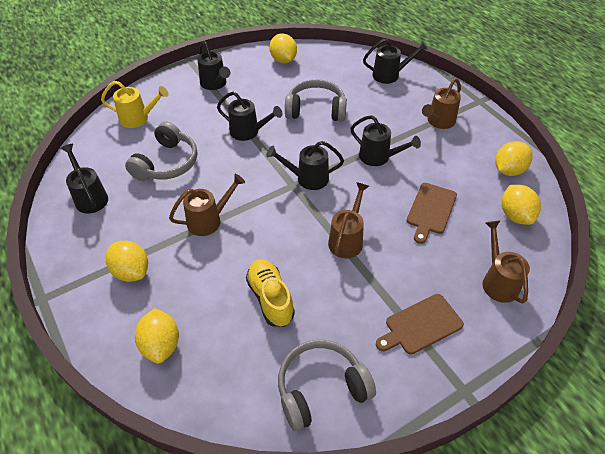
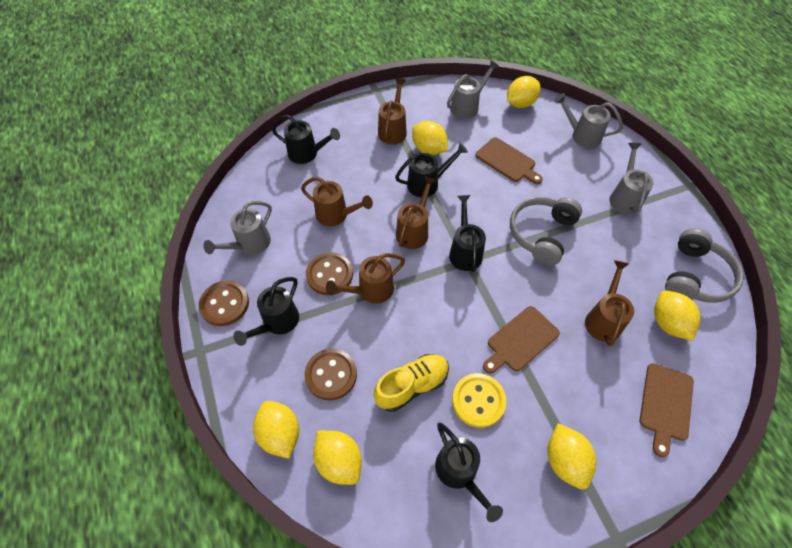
black watering can: [60,144,108,214] [197,41,230,90] [217,92,282,141] [266,141,344,190] [350,115,421,166] [363,39,428,84] = 6 -> [233,277,299,346] [272,115,340,164] [395,143,468,198] [435,423,503,522] [449,195,486,272] = 5
brown button: none = 0 -> [199,281,249,326] [305,348,357,401] [306,252,353,295] = 3
brown cutting board: [376,294,464,355] [407,183,457,244] = 2 -> [475,137,543,184] [483,306,560,374] [640,363,694,457] = 3
brown watering can: [169,174,245,236] [328,182,369,258] [422,78,461,129] [482,221,530,304] = 4 -> [301,177,373,226] [326,253,405,304] [378,78,407,144] [396,176,436,249] [585,260,634,346] = 5
grey headphones: [125,121,198,181] [278,340,376,431] [285,79,347,122] = 3 -> [510,197,582,266] [665,228,744,303] = 2
grey watering can: none = 0 -> [203,201,272,255] [447,60,499,119] [554,93,623,148] [610,143,653,215] = 4
yellow button: none = 0 -> [452,373,506,428] = 1
yellow lemon: [106,241,148,282] [135,308,179,364] [269,33,297,63] [495,141,533,176] [502,185,541,225] = 5 -> [253,401,299,459] [313,431,362,485] [412,121,448,155] [507,76,541,108] [548,424,596,490] [654,291,701,341] = 6
yellow watering can: [101,81,169,128] = 1 -> none = 0

